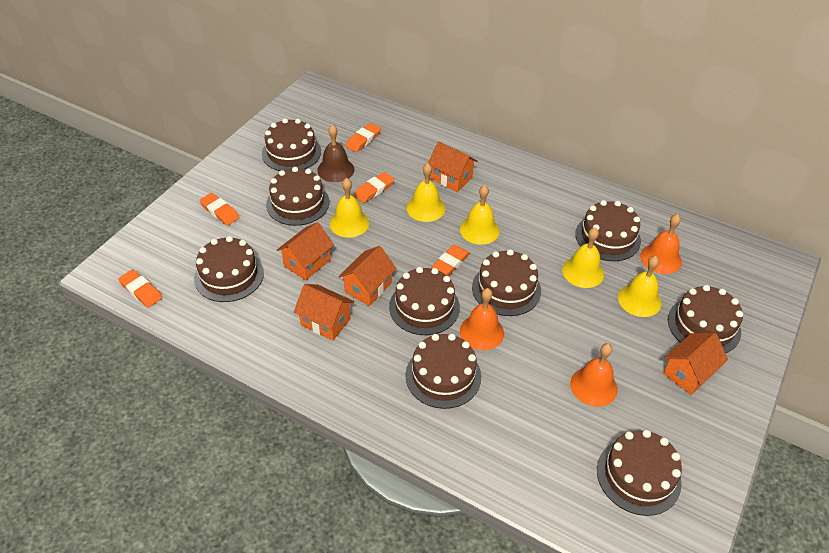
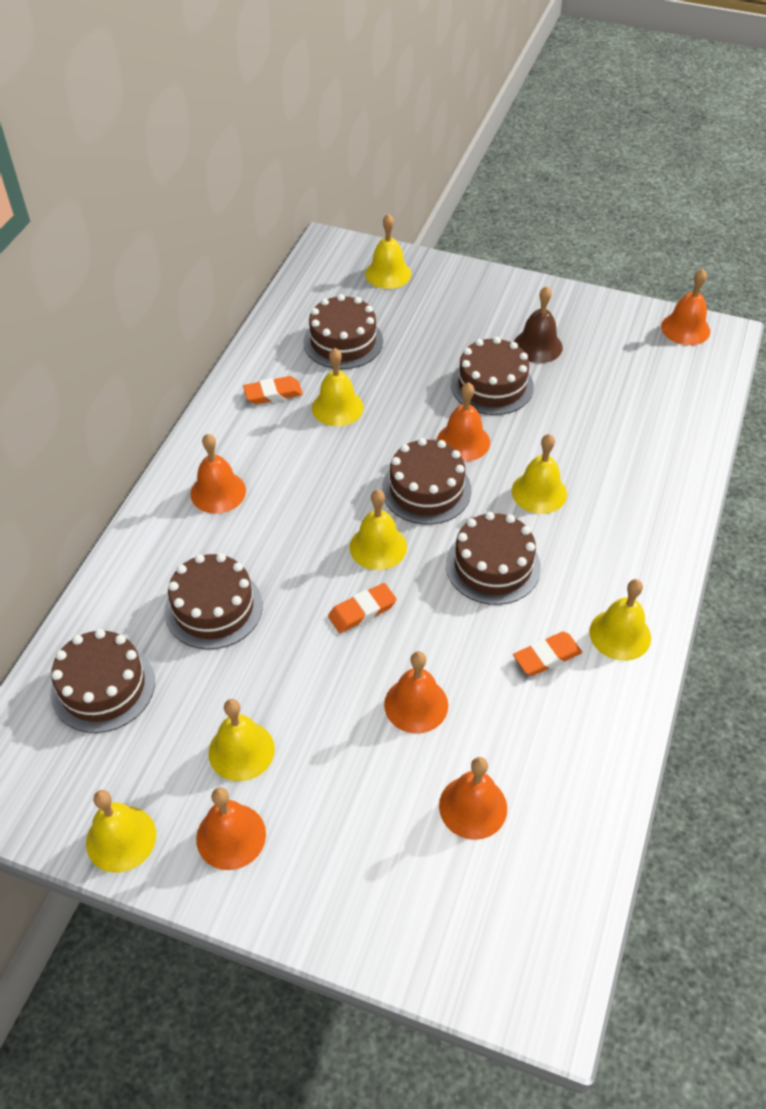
brown cake: [194,236,264,302] [262,118,321,171] [266,167,329,226] [389,267,460,335] [405,334,481,409] [472,249,541,316] [575,200,641,261] [597,430,682,516] [668,285,743,353] = 9 -> [51,629,155,733] [164,553,263,649] [303,294,383,369] [382,438,471,525] [446,512,541,605] [451,337,534,415] = 6
orange bell: [460,288,504,350] [570,343,618,407] [640,214,682,274] = 3 -> [191,434,246,514] [196,787,266,870] [384,651,448,734] [437,382,490,461] [439,757,507,840] [661,269,710,345] = 6
orange eraser: [118,269,162,308] [199,193,240,226] [346,123,381,152] [354,172,394,203] [431,245,470,276] = 5 -> [243,376,303,404] [328,583,397,633] [513,632,582,676] = 3
orange house: [277,222,334,281] [294,284,354,341] [339,246,397,306] [428,141,478,192] [663,333,728,395] = 5 -> none = 0
yellow bell: [330,178,369,238] [407,163,445,222] [460,185,500,245] [562,228,604,288] [618,256,661,317] = 5 -> [86,790,156,873] [209,699,275,781] [312,348,364,426] [349,490,407,570] [365,213,411,289] [512,434,567,514] [589,579,651,661] = 7

